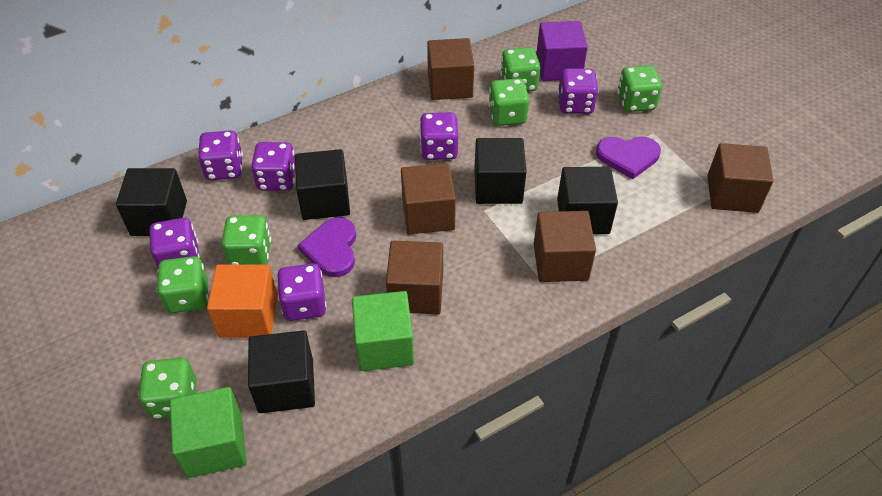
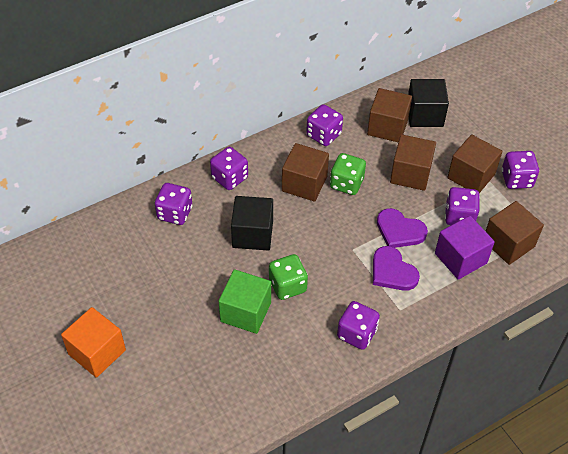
black cube: [116,168,187,236] [248,330,315,413] [295,149,350,220] [474,138,527,204] [557,167,618,234] = 5 -> [231,196,273,251] [408,79,449,127] = 2
green cube: [170,387,247,478] [352,291,414,371] = 2 -> [219,269,271,334] = 1
green dice: [138,358,197,419] [157,256,208,313] [221,215,271,264] [488,78,529,126] [500,47,540,92] [617,65,662,112] = 6 -> [269,254,308,300] [330,153,366,195] = 2

